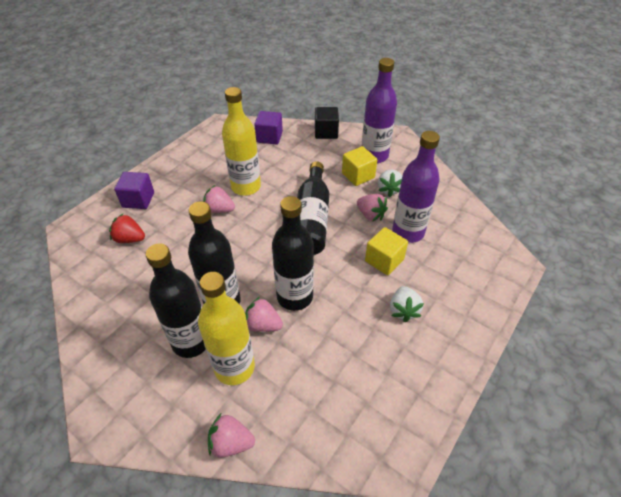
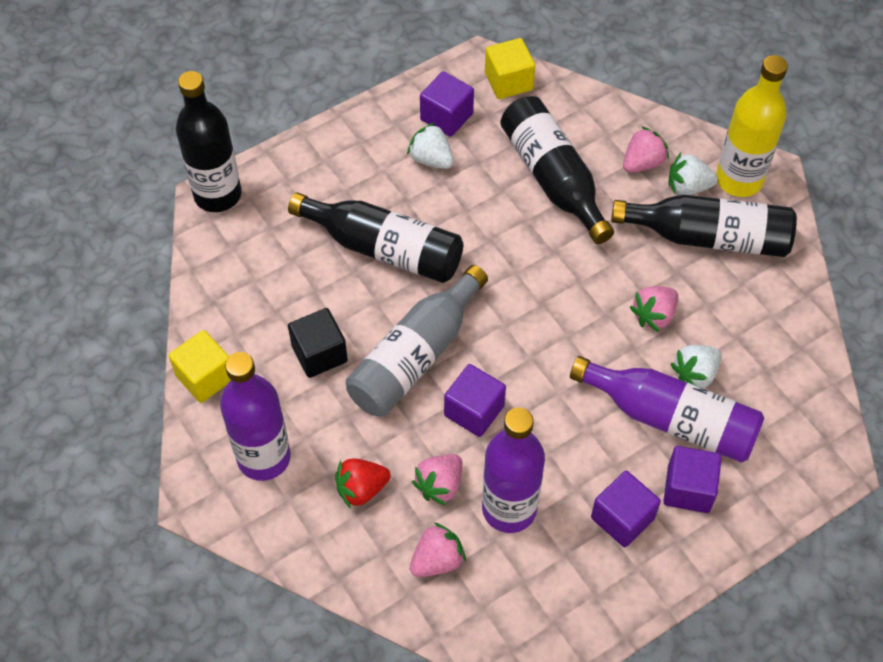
grey bottle: none = 0 -> [346,265,488,416] = 1
purple bottle: [362,58,397,163] [392,131,440,243] = 2 -> [220,352,291,481] [482,408,545,533] [570,356,764,463] = 3
purple cube: [114,172,154,209] [254,111,283,144] = 2 -> [420,71,474,137] [444,364,506,437] [591,471,661,547] [663,446,722,513] = 4
white strawberry: [378,169,402,197] [390,286,424,322] = 2 -> [407,123,454,169] [668,153,718,195] [671,345,722,388] = 3
yellow bottle: [198,272,255,385] [222,87,261,196] = 2 -> [716,55,788,197] = 1

